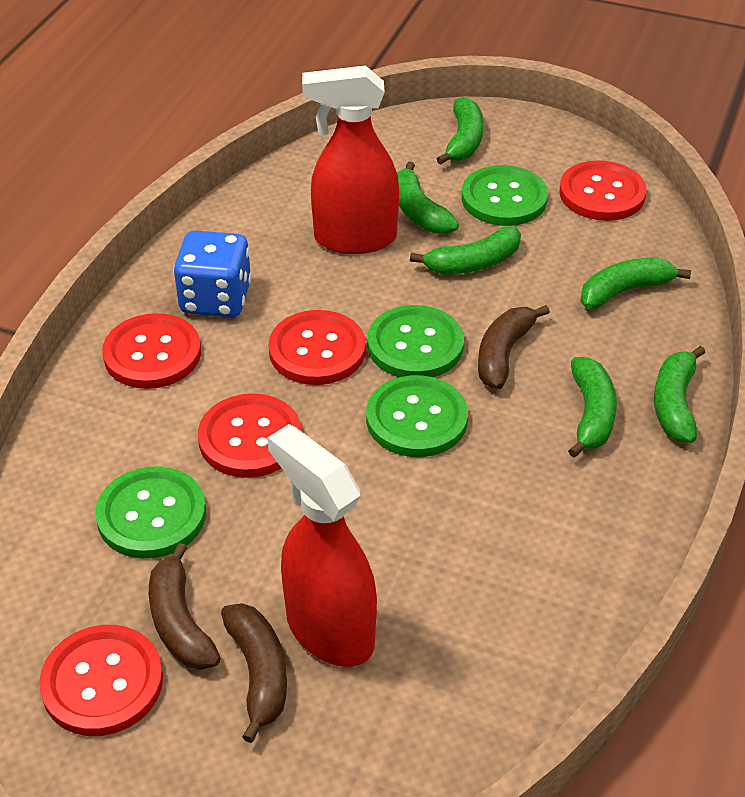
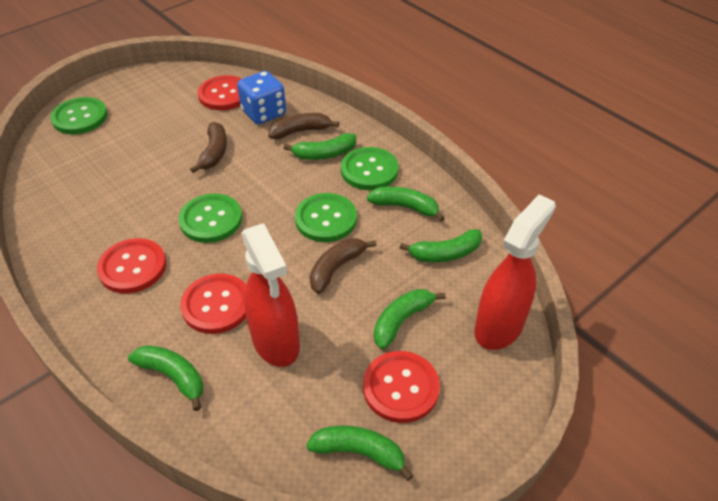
red button: [39,625,163,736] [102,313,201,389] [198,394,301,478] [268,310,366,385] [559,160,646,221] = 5 -> [97,238,166,293] [180,274,246,334] [198,75,242,110] [363,351,440,423] = 4

